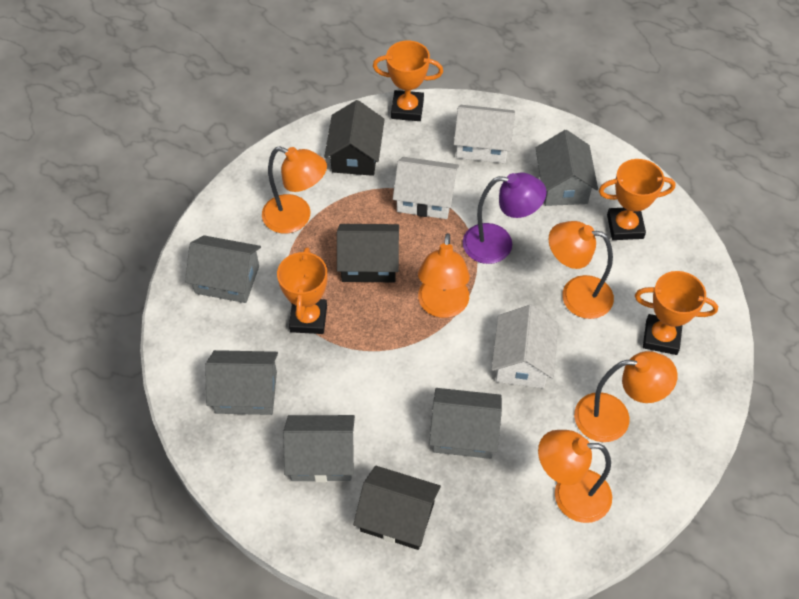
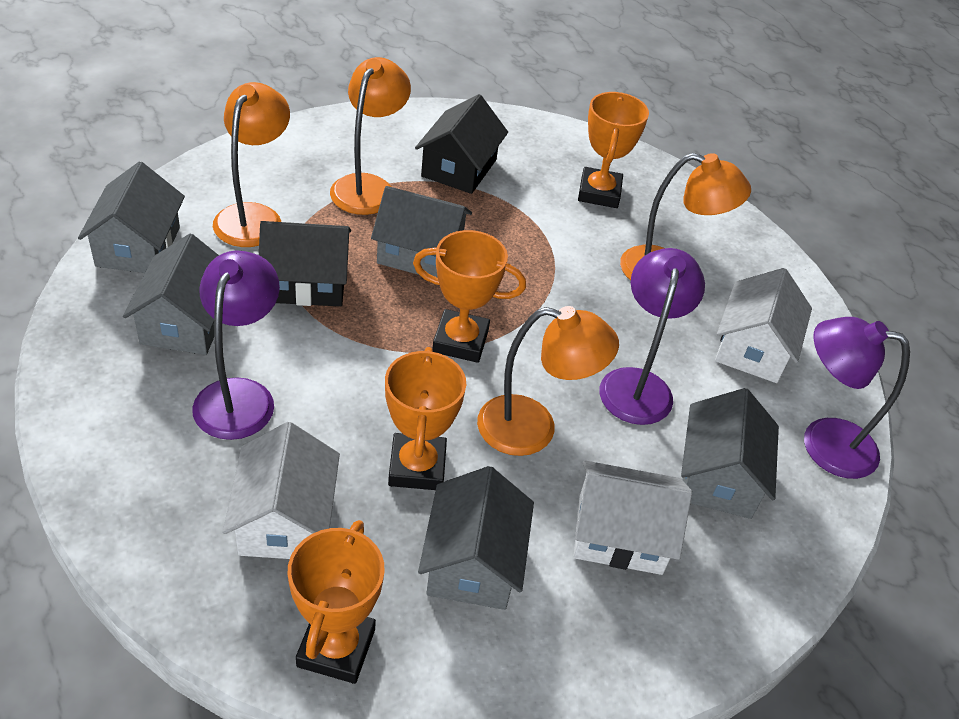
black house: [324,100,385,176] [337,224,399,282] [353,466,441,550] = 3 -> [259,221,351,307] [415,94,508,194] = 2
orange lamp: [262,146,327,233] [418,233,470,318] [538,430,612,523] [549,221,614,319] [574,351,677,442] = 5 -> [213,82,290,247] [330,57,411,215] [477,306,619,456] [620,153,751,280] = 4
purple lamp: [463,173,547,264] = 1 -> [192,250,280,440] [599,248,705,425] [804,317,910,479] = 3

